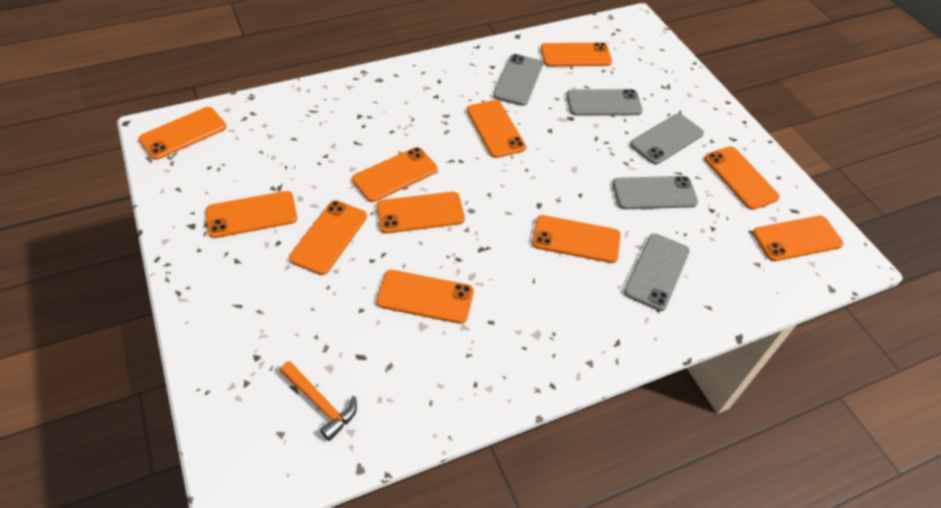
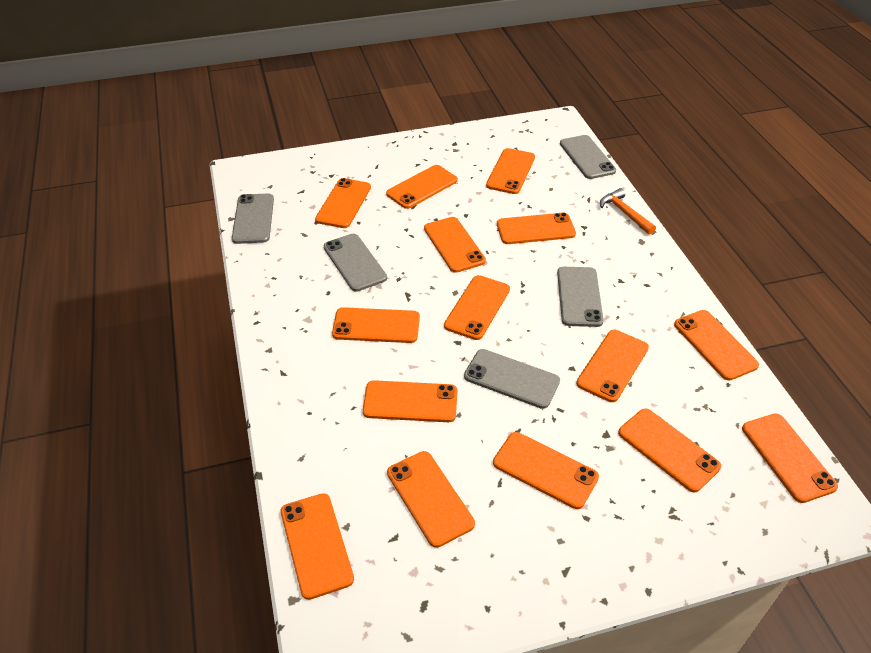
orange phone: [138,107,227,160] [206,191,297,238] [289,200,367,275] [352,147,438,202] [376,270,474,324] [377,192,465,233] [467,100,526,158] [532,215,621,263] [541,42,612,67] [704,146,780,210] [752,216,844,261] = 11 -> [281,493,354,600] [315,178,371,228] [332,307,420,343] [363,380,457,422] [386,165,458,209] [387,451,475,548] [424,217,486,273] [444,275,510,340] [486,148,535,194] [493,432,599,509] [497,213,576,244] [576,330,649,402] [618,408,721,492] [674,310,759,381] [742,413,838,503] = 15

